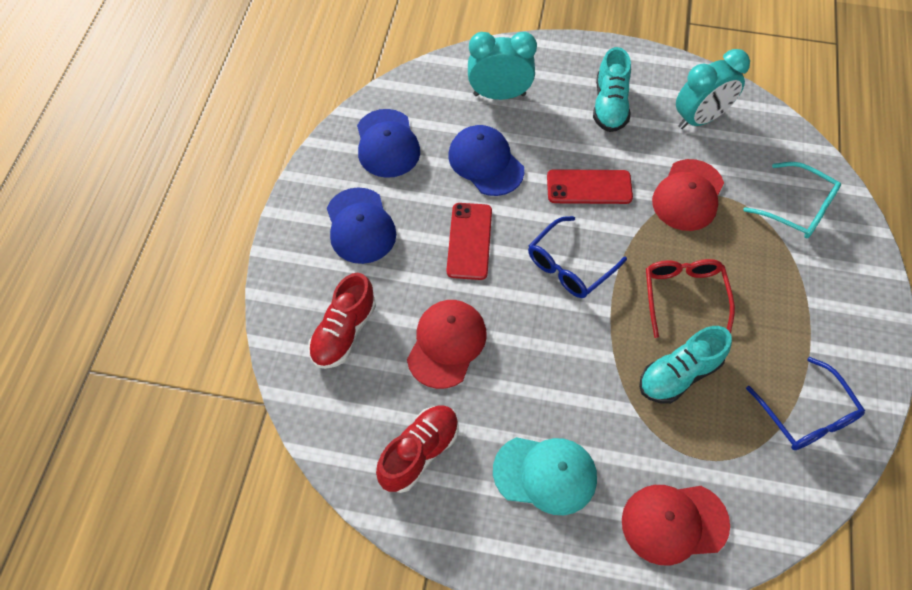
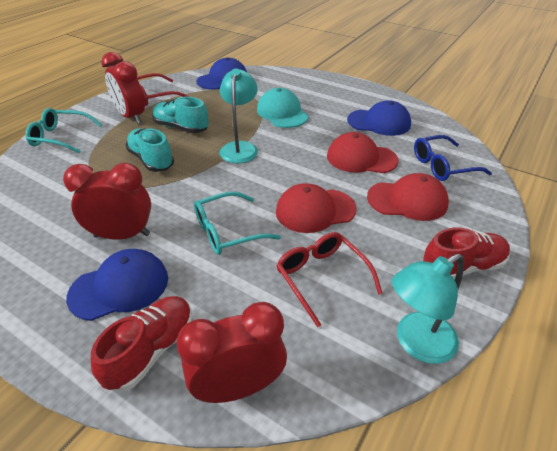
blue glasses: [528,216,627,298] [746,357,865,450] = 2 -> [414,135,492,181] = 1
red clock: none = 0 -> [63,163,151,240] [101,52,145,124] [177,302,287,403] = 3
red glasses: [646,259,735,338] = 1 -> [137,73,189,106] [276,232,382,327] = 2
red phone: [447,203,492,280] [547,169,633,204] = 2 -> none = 0
turquoise clock: [468,32,537,100] [676,49,750,129] = 2 -> none = 0
turquoise glasses: [743,162,841,238] = 1 -> [26,108,102,153] [194,191,281,255] = 2
turquoise lamp: none = 0 -> [220,68,258,163] [392,254,464,364] = 2

